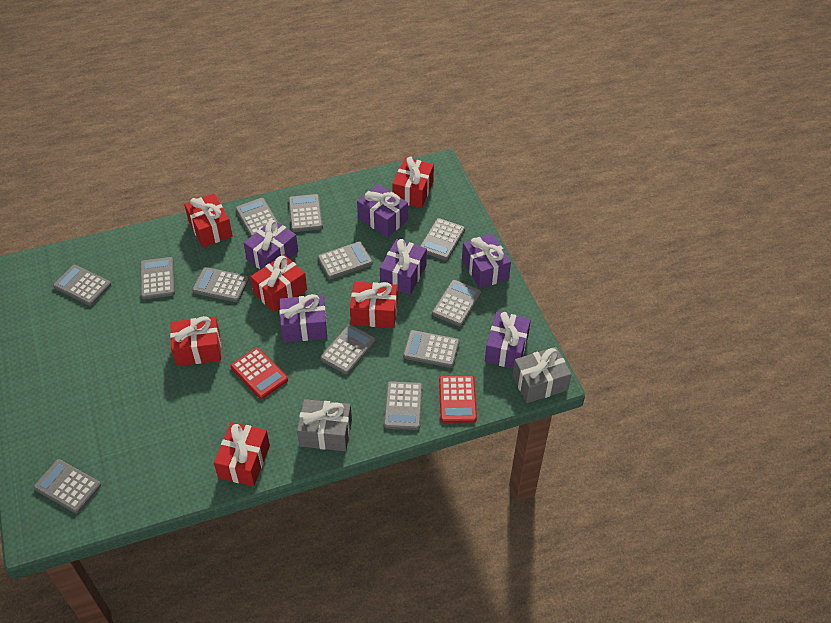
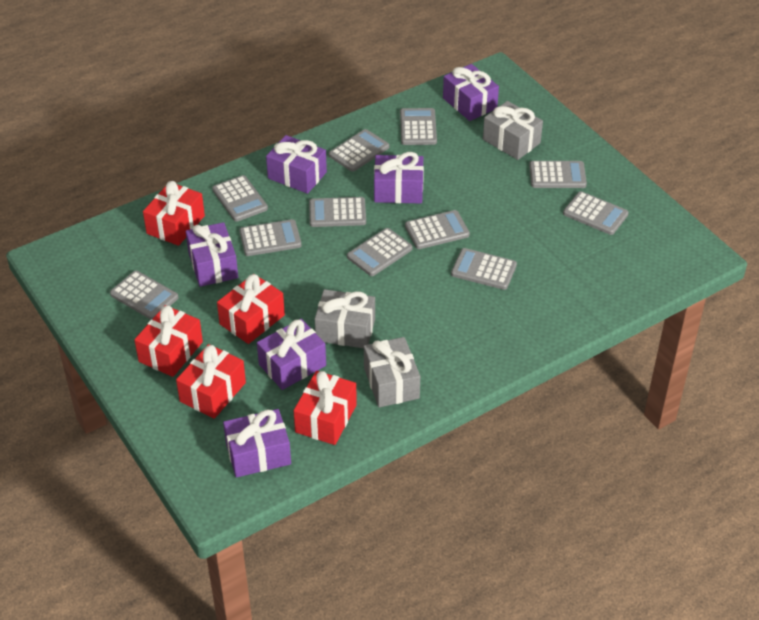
grey calculator: [34,459,101,513] [53,265,111,306] [140,257,175,299] [192,267,249,302] [235,198,278,237] [289,194,323,232] [318,242,373,279] [320,324,376,375] [384,381,423,430] [403,330,459,368] [420,218,465,260] [432,280,481,327] = 12 -> [110,271,179,319] [212,175,268,222] [239,219,302,256] [309,197,366,227] [329,129,389,172] [347,228,413,276] [400,108,437,145] [405,210,470,249] [451,248,517,290] [529,161,587,188] [563,191,629,235] = 11
grey gift: [297,399,352,451] [512,347,572,403] = 2 -> [315,289,375,348] [364,337,420,407] [483,101,543,160] = 3
red calculator: [231,348,288,399] [439,376,477,423] = 2 -> none = 0
red gift: [170,316,221,366] [184,193,233,247] [214,422,270,486] [250,255,307,312] [350,282,397,328] [392,157,434,208] = 6 -> [134,305,203,377] [143,181,205,246] [176,344,246,419] [217,274,285,344] [294,371,357,445] = 5

